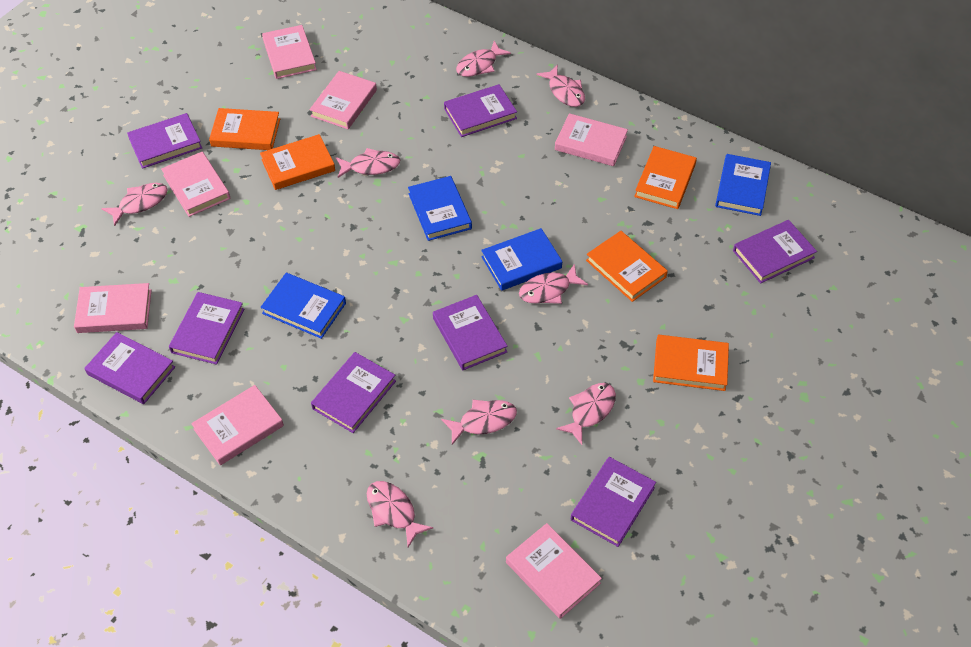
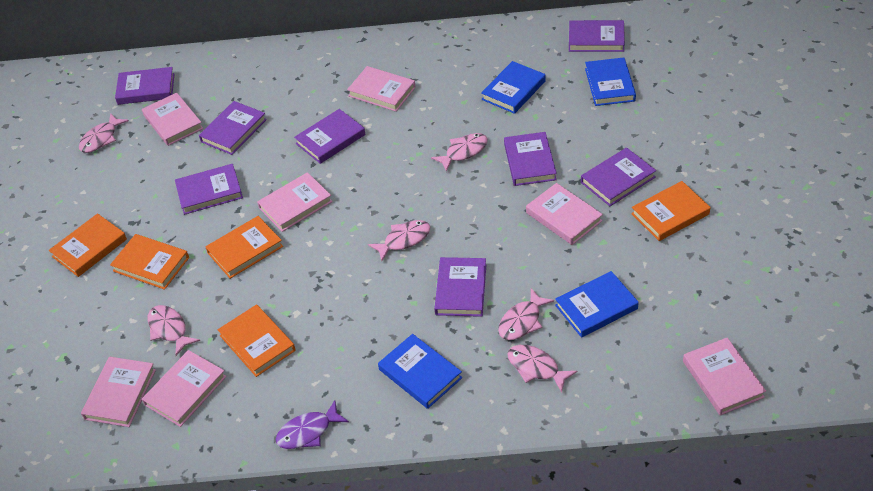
pink fish: [101,183,168,226] [336,148,400,178] [367,481,433,547] [441,400,517,445] [456,41,511,77] [519,264,588,304] [537,65,585,107] [556,383,616,445] = 8 -> [79,113,129,153] [148,305,200,356] [368,220,430,261] [431,133,487,172] [498,288,554,340] [507,345,577,393] = 6
purple fish: none = 0 -> [276,400,349,449] = 1

